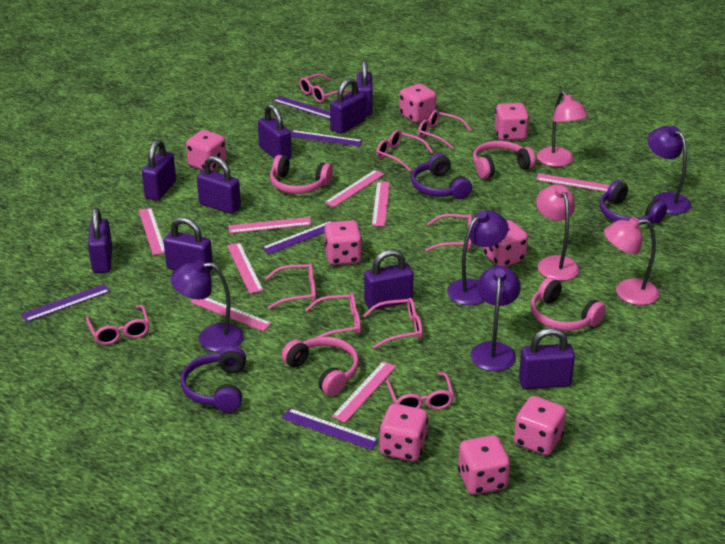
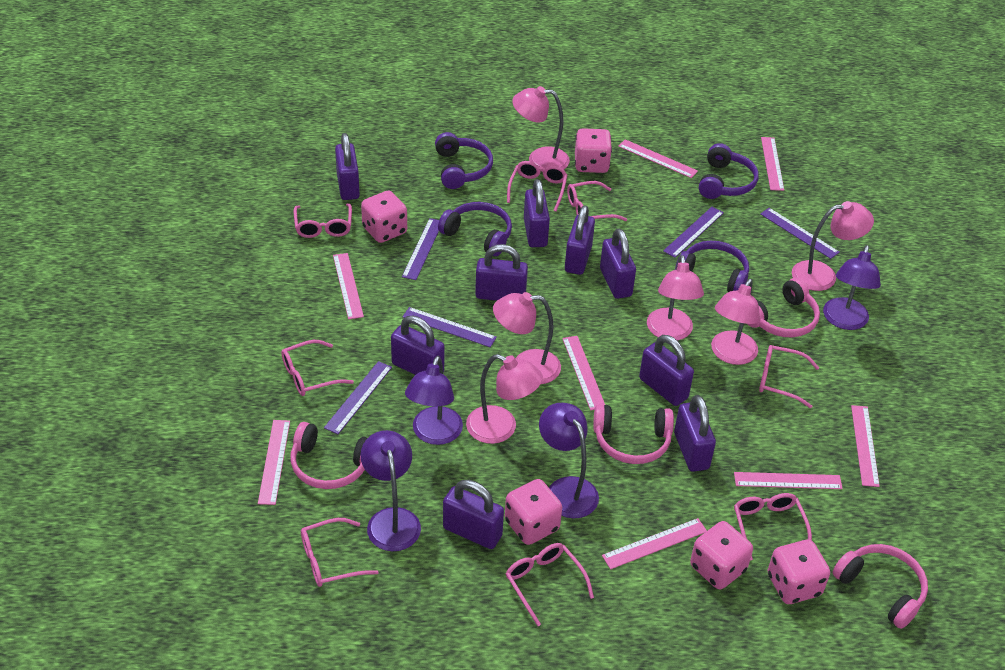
pink dice: [186,130,226,171] [324,220,362,265] [379,404,428,461] [399,84,436,123] [458,435,510,495] [483,220,528,267] [495,103,529,141] [514,396,566,455] = 8 -> [361,191,407,243] [505,479,562,545] [575,128,612,173] [690,521,753,589] [768,540,830,604] = 5
pink glasses: [86,305,150,345] [265,263,316,309] [299,74,350,103] [305,293,361,337] [363,298,423,349] [376,130,433,172] [386,372,454,410] [418,110,472,150] [425,214,472,252] = 9 -> [281,340,354,396] [294,203,352,238] [301,518,379,587] [506,543,594,626] [507,161,567,212] [567,181,627,221] [734,493,812,561] [759,345,819,408] = 8
pink lamp: [536,184,579,281] [537,91,588,167] [604,217,659,305] = 3 -> [466,354,543,444] [493,292,561,384] [512,86,570,172] [647,255,704,341] [711,279,760,365] [792,201,874,291] = 6
purple headphones: [181,346,246,413] [411,153,472,199] [600,180,667,225] = 3 -> [435,132,493,189] [438,202,512,256] [675,241,749,292] [699,143,759,199] = 4

